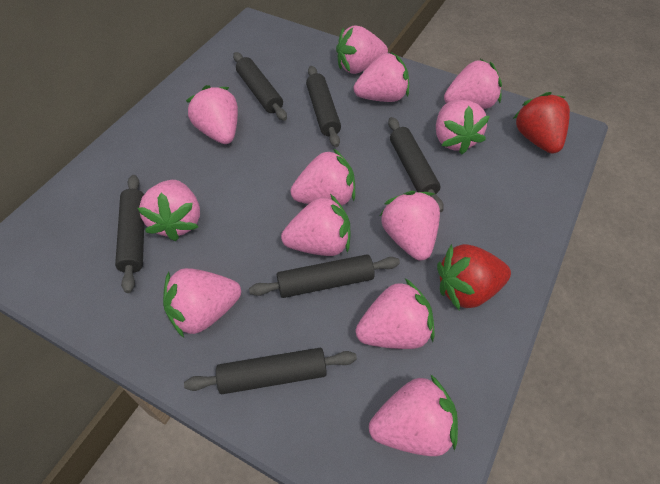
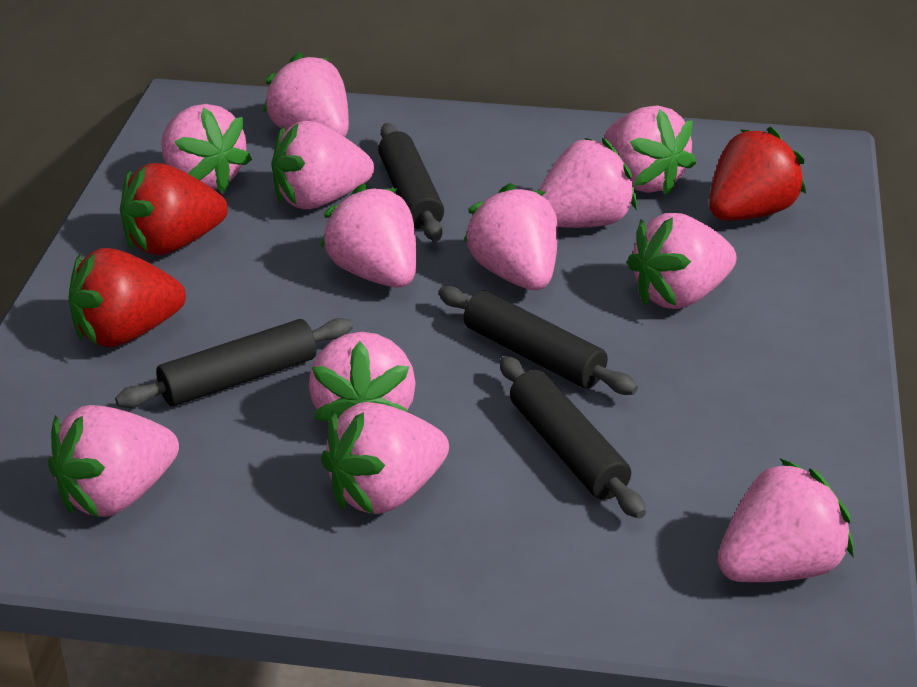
black rolling pin: [115,175,144,293] [184,348,357,394] [233,52,287,121] [249,254,400,298] [306,66,341,147] [388,117,444,212] = 6 -> [115,318,353,408] [378,123,444,241] [438,286,638,395] [500,356,646,519] = 4
red strawberry: [437,244,511,310] [513,92,570,154] = 2 -> [68,248,186,347] [120,163,228,255] [709,127,806,220] = 3

